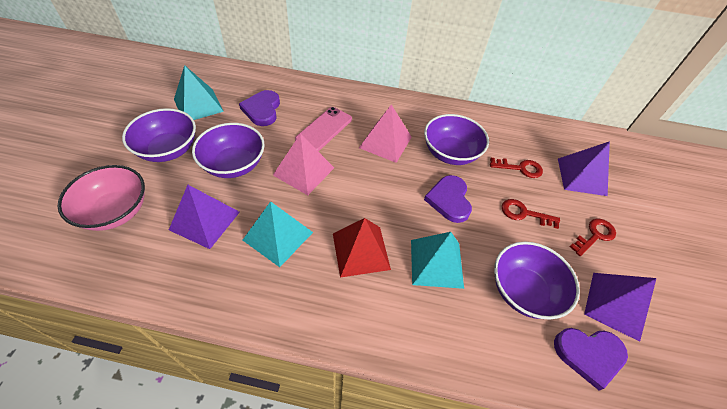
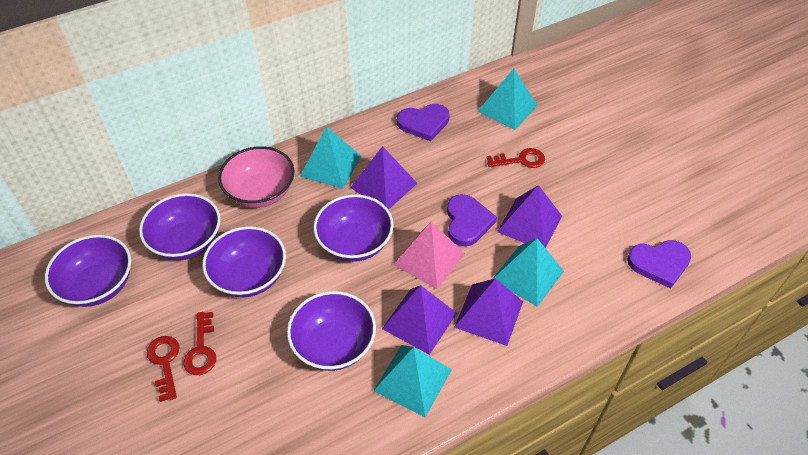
pink phone: [295,107,352,151] = 1 -> none = 0
pink pyramid: [273,134,334,195] [359,105,412,163] = 2 -> [394,222,465,289] = 1
purple bowl: [122,108,196,162] [192,123,265,178] [424,114,489,165] [494,242,580,320] = 4 -> [45,235,131,307] [139,193,220,260] [202,226,286,297] [287,291,376,371] [314,194,394,262] = 5
purple pyramid: [169,185,240,249] [558,141,610,196] [584,273,657,342] = 3 -> [350,146,417,210] [382,285,457,355] [454,278,523,346] [497,185,562,248] = 4
red pyramid: [333,218,391,278] = 1 -> none = 0
turquoise pyramid: [174,65,224,120] [243,201,313,267] [411,232,464,289] = 3 -> [300,126,361,189] [373,345,452,417] [477,68,538,130] [493,238,564,307] = 4

